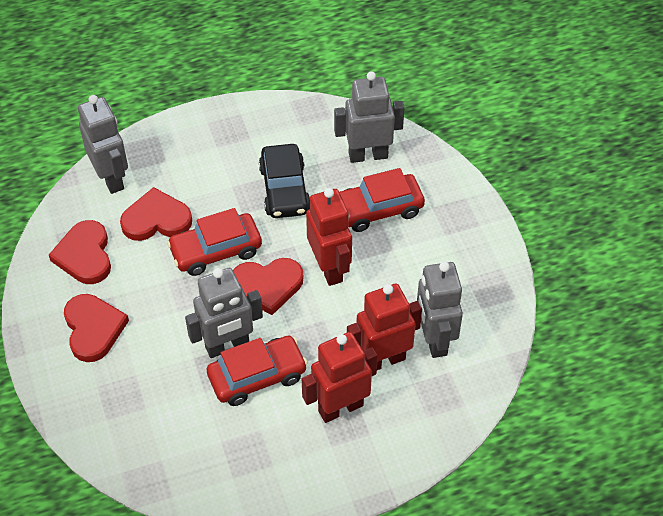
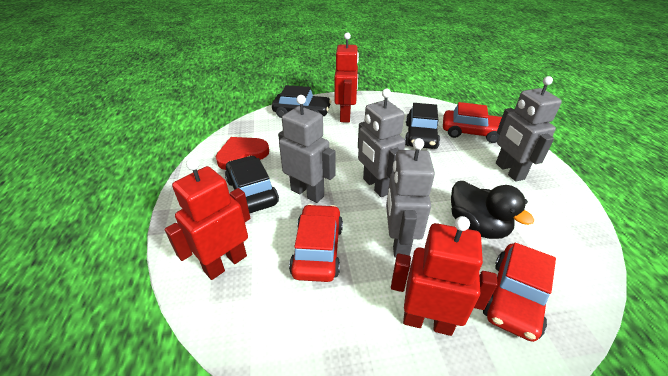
black car: [259,144,310,218] = 1 -> [225,156,279,213] [272,85,331,118] [405,103,440,149] = 3
black duck: none = 0 -> [451,181,534,239] = 1
red heart: [49,220,111,284] [64,294,129,362] [120,187,192,241] [233,258,303,315] = 4 -> [216,137,269,170] = 1

